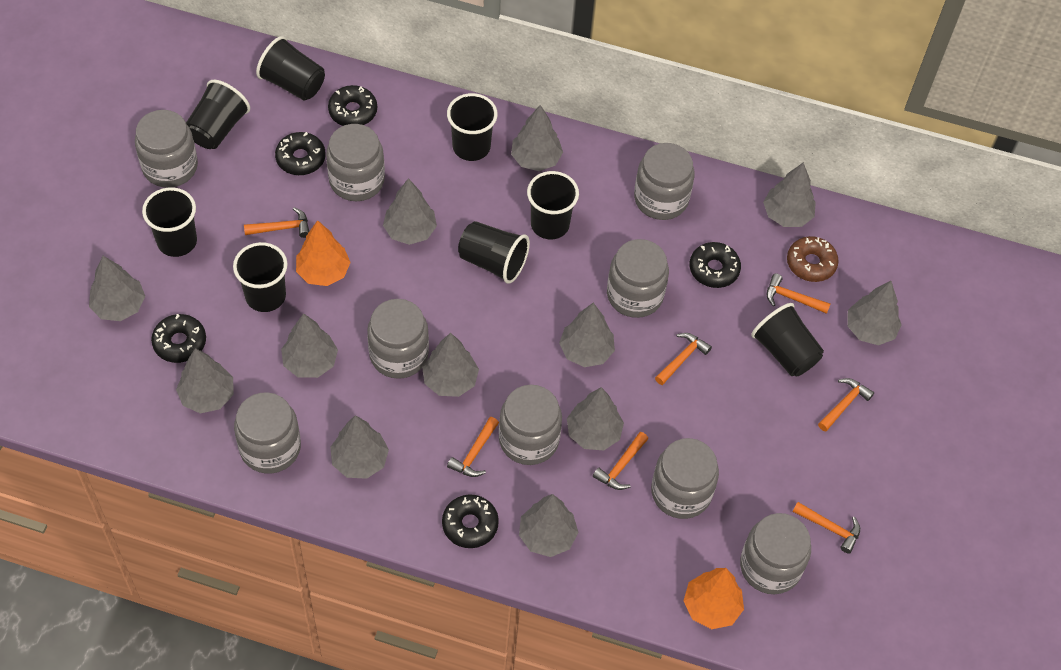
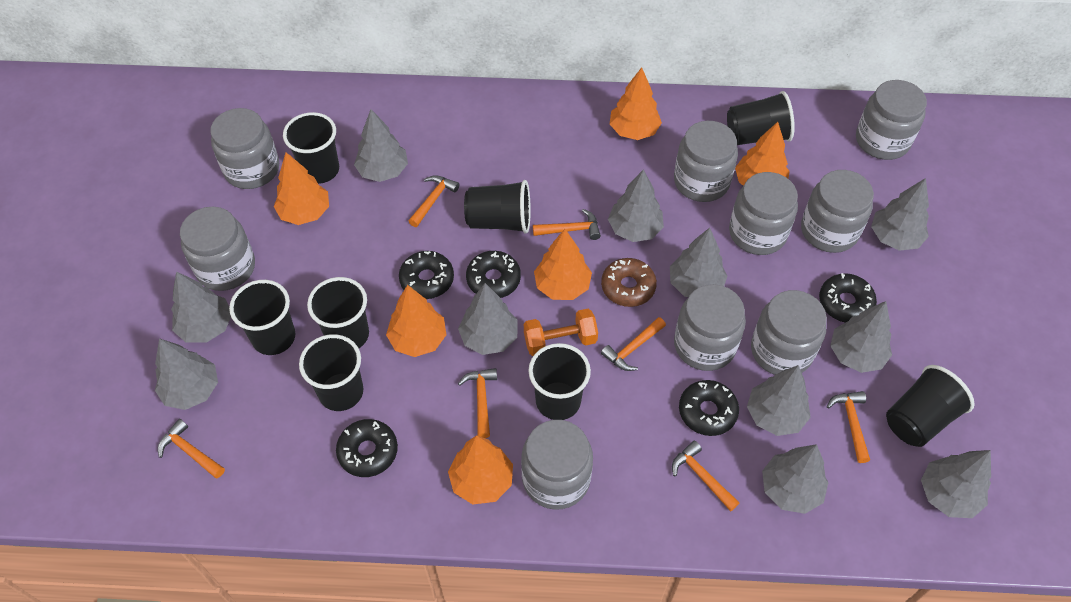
grey tree: [89,256,145,321] [176,348,233,413] [281,313,338,378] [330,415,389,479] [383,178,437,245] [422,333,479,397] [511,105,563,171] [519,494,578,557] [559,303,615,367] [567,387,624,450] [763,163,816,227] [847,281,902,345] = 12 -> [155,338,218,410] [171,271,231,343] [354,109,408,182] [458,283,517,355] [608,169,664,242] [670,228,727,297] [747,365,811,436] [762,444,829,514] [830,301,892,373] [871,178,929,251] [921,450,991,518] = 11
orange dumbbell: none = 0 -> [524,309,598,356] = 1
orange tree: [296,220,351,286] [684,568,744,629] = 2 -> [274,152,329,225] [386,285,446,357] [448,435,513,504] [534,229,592,300] [610,67,662,140] [735,122,790,186] = 6

